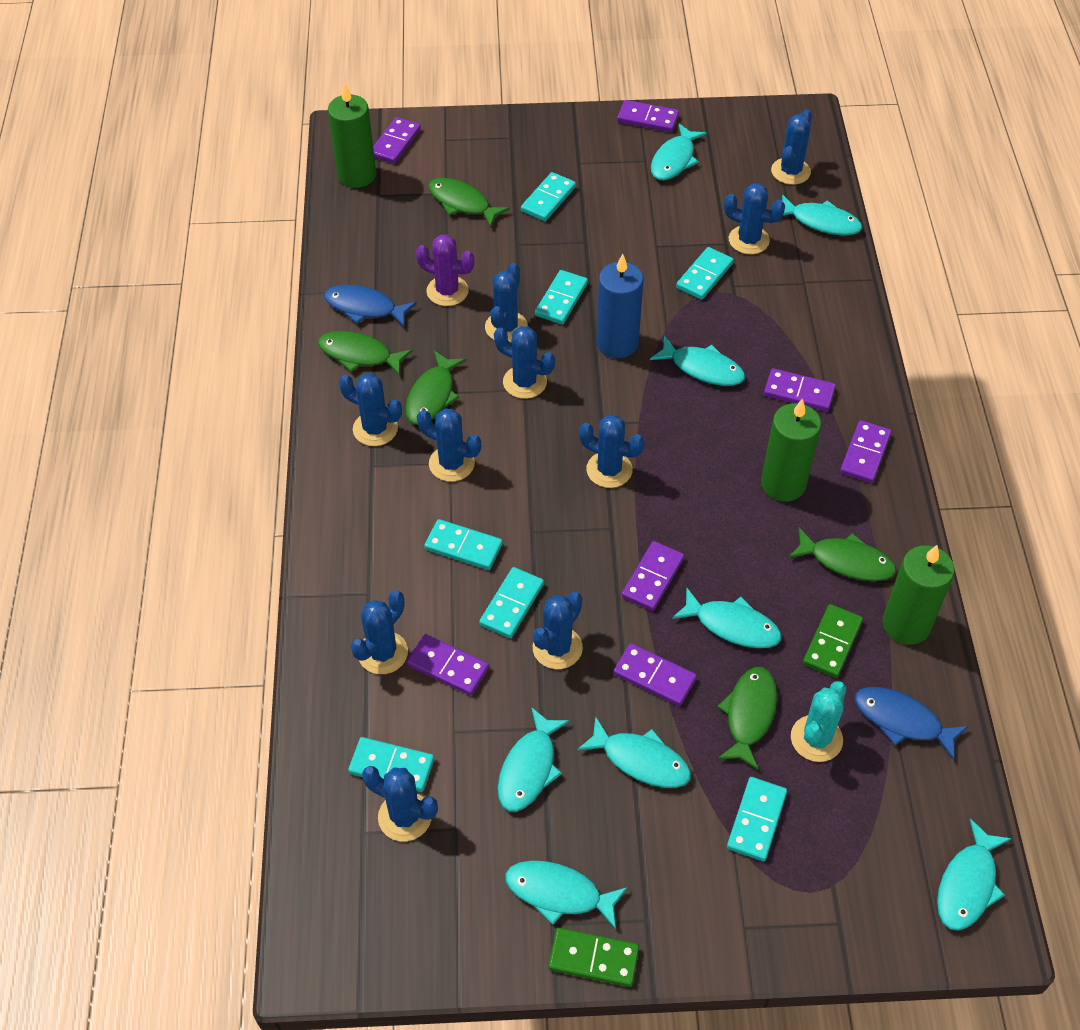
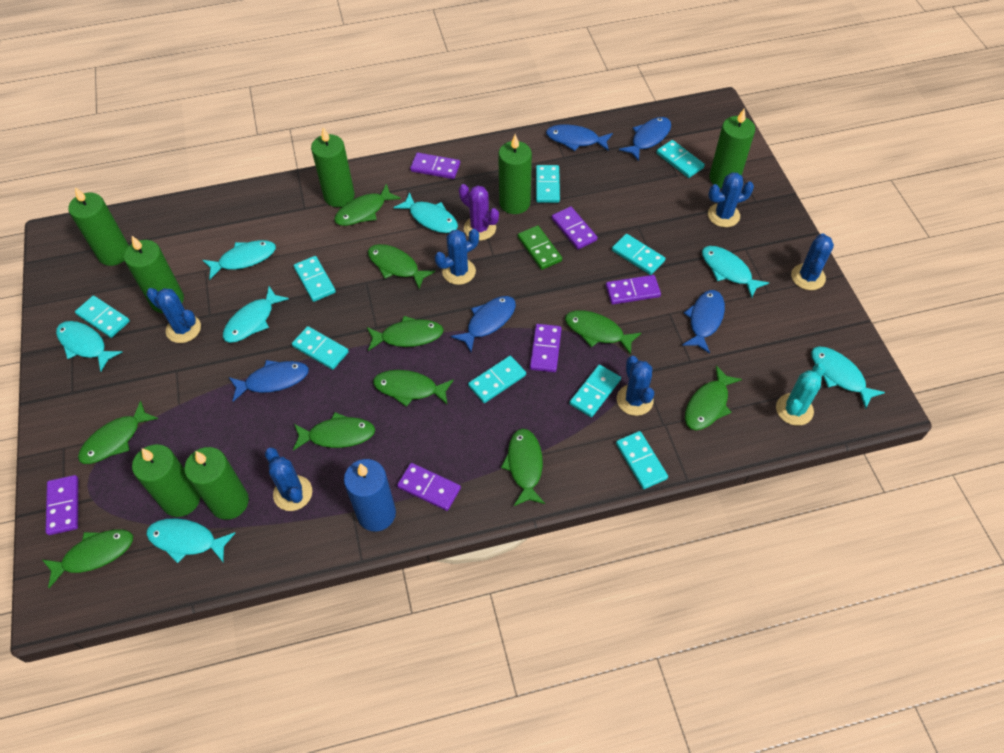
blue cactus: [339,373,402,446] [350,590,408,674] [362,766,438,842] [417,409,481,482] [485,263,528,342] [494,326,555,399] [533,592,583,669] [579,415,644,488] [724,183,785,254] [771,109,812,185] = 10 -> [147,288,201,343] [265,448,312,511] [435,229,479,285] [617,356,654,416] [708,172,754,227] [791,233,834,290] = 6
blue fish: [324,285,417,327] [855,687,969,760] = 2 -> [229,360,309,402] [451,296,516,352] [546,124,613,151] [619,117,671,161] [682,290,725,354] = 5
green candle: [328,83,376,188] [761,398,821,501] [882,545,955,645] = 3 -> [68,187,129,266] [124,236,184,313] [132,444,200,517] [184,447,249,520] [311,127,355,207] [498,134,532,214] [709,108,755,189] = 7
green domino: [548,928,639,987] [803,604,863,678] = 2 -> [518,225,562,270] = 1
green fish: [318,331,413,376] [405,351,466,425] [428,178,510,228] [717,667,777,770] [788,528,896,581] = 5 -> [42,529,133,588] [78,401,158,464] [293,412,375,451] [334,184,401,226] [367,316,444,351] [368,244,435,289] [373,370,454,407] [501,428,545,506] [565,310,641,355] [685,365,742,430] = 10
purple domino: [373,117,421,164] [407,634,489,695] [613,643,697,706] [617,100,679,132] [622,541,684,611] [764,368,836,411] [840,420,891,483] = 7 -> [46,475,78,535] [397,463,461,511] [410,153,460,179] [530,324,562,372] [552,206,597,249] [606,275,661,305] = 6
turquoise domino: [348,737,434,792] [424,519,503,570] [479,567,544,638] [521,172,576,221] [535,270,588,324] [676,247,734,300] [727,777,787,861] = 7 -> [75,296,130,338] [292,326,349,370] [294,256,336,302] [468,356,526,403] [536,165,560,203] [569,365,621,417] [612,234,665,275] [616,431,668,489] [656,140,705,178] = 9
turquoise fish: [498,707,570,812] [505,861,628,929] [577,716,691,788] [650,336,745,386] [651,124,707,180] [672,588,782,648] [782,195,862,235] [937,819,1012,931] = 8 -> [56,321,123,371] [146,518,235,563] [202,240,276,280] [223,286,289,343] [393,192,458,233] [702,246,769,298] [811,347,885,409] = 7

